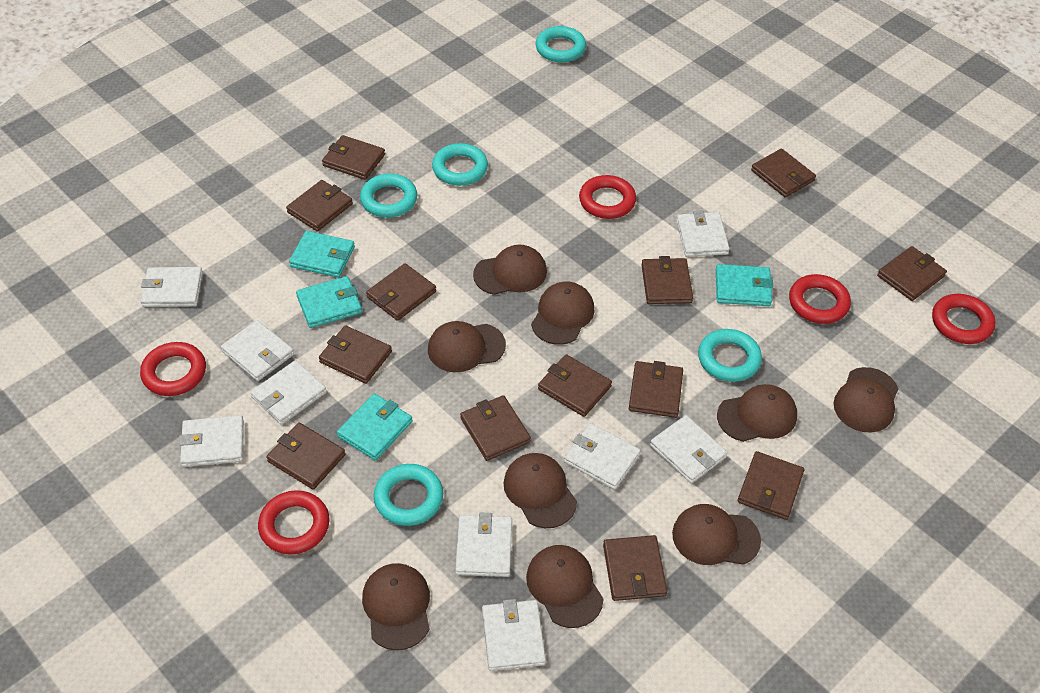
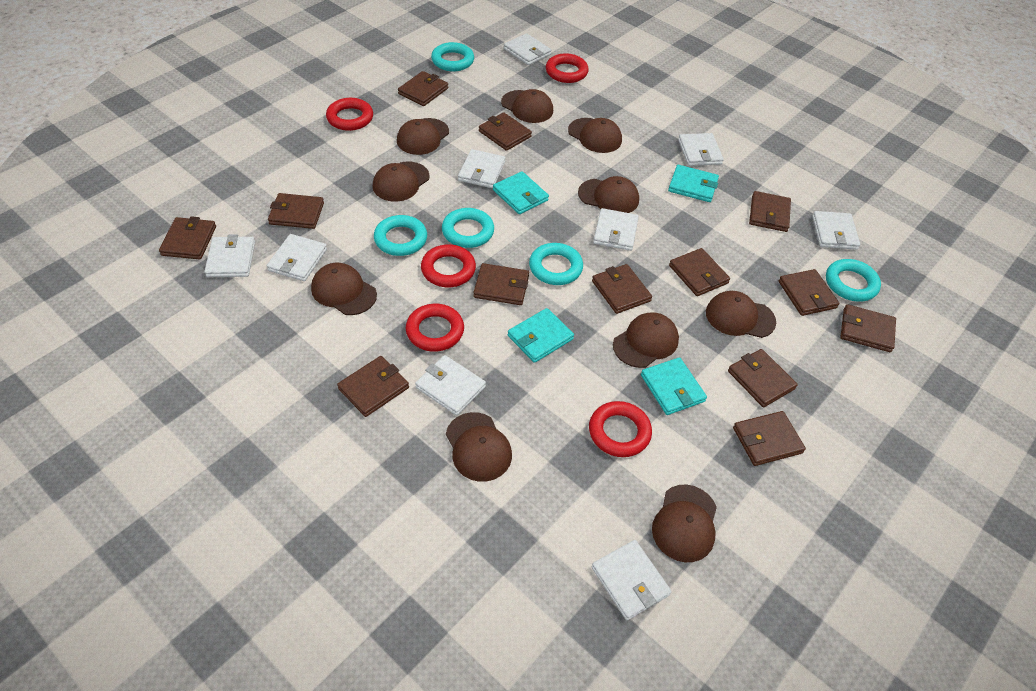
brown cap: [362,563,430,650] [428,321,506,372] [473,245,547,295] [503,453,577,528] [526,545,604,628] [531,281,594,345] [672,504,761,565] [717,384,797,442] [834,367,898,433] = 9 -> [311,263,377,315] [373,161,430,202] [397,118,449,155] [446,412,512,482] [501,89,553,123] [568,118,622,153] [578,176,639,213] [613,313,679,368] [652,484,717,562] [706,291,776,338] = 10

